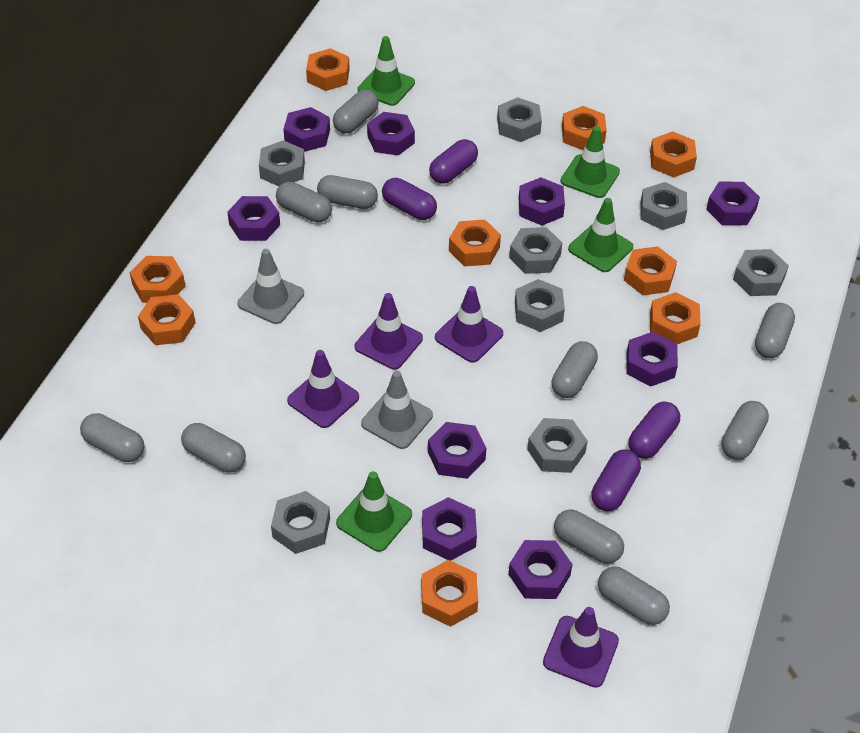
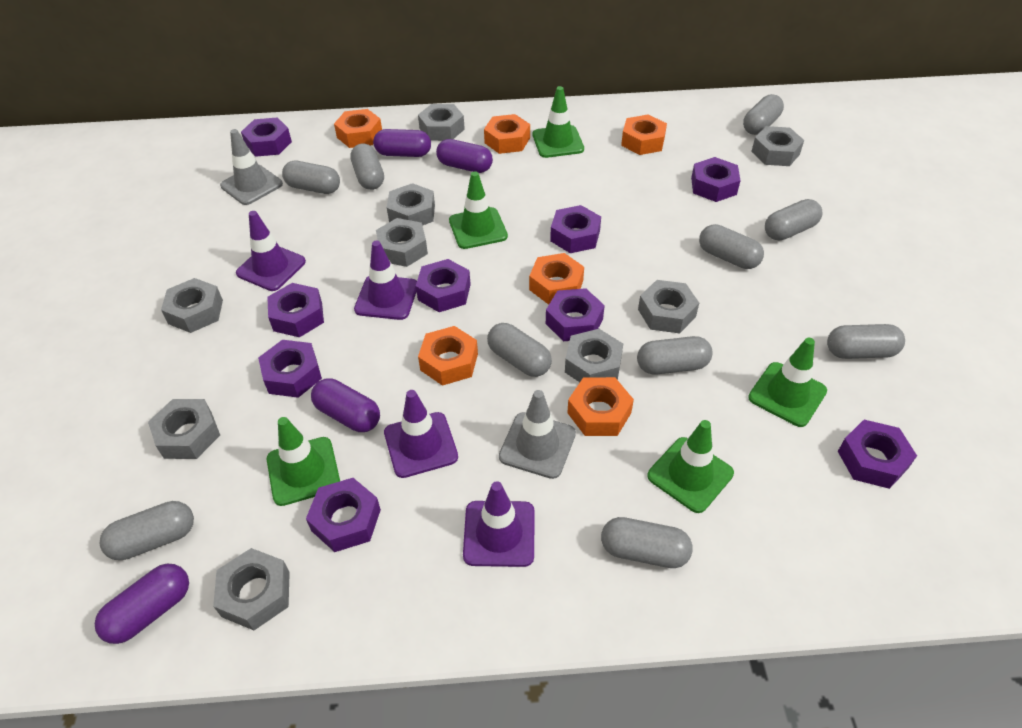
green traffic cone: [336,471,412,552] [358,36,415,106] [560,126,620,198] [568,198,633,272] = 4 -> [267,417,340,506] [449,171,508,249] [533,86,584,158] [647,420,734,513] [748,338,827,427] = 5
grey nut: [259,140,305,186] [271,491,330,554] [497,97,542,142] [509,227,562,274] [515,279,565,332] [527,418,588,473] [640,182,687,230] [733,249,789,296] = 8 -> [148,399,220,459] [161,278,223,333] [213,548,290,630] [376,218,428,267] [387,183,435,226] [418,104,465,141] [565,329,623,382] [638,280,699,333] [751,126,804,166] = 9
orange nut: [130,256,185,303] [138,294,195,345] [306,48,350,91] [421,560,478,627] [449,220,501,266] [562,106,607,150] [624,246,677,295] [650,131,697,177] [650,292,701,344] = 9 -> [334,109,382,148] [418,326,478,386] [484,114,530,154] [529,253,584,305] [567,377,634,436] [621,114,667,155] = 6

